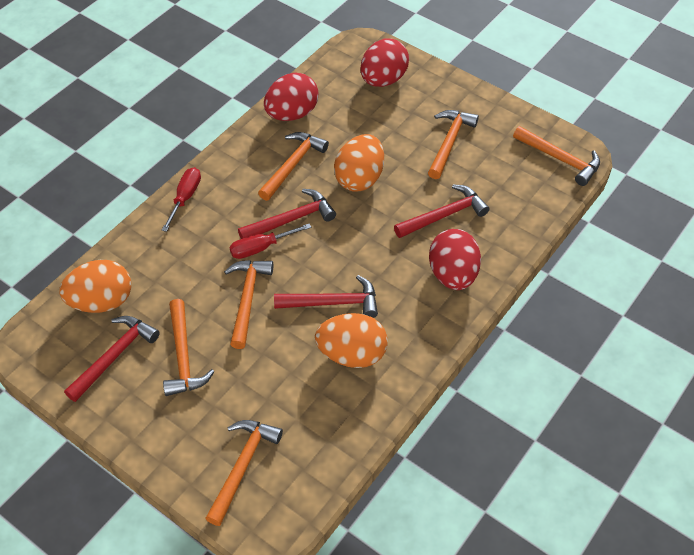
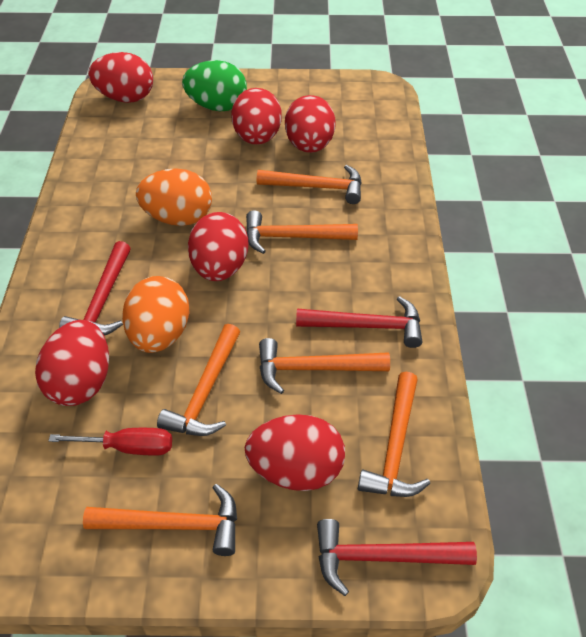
green egg: none = 0 -> [182,60,247,111] = 1
orange egg: [59,260,131,313] [315,313,388,368] [334,134,384,192] = 3 -> [122,276,190,353] [136,168,212,226] = 2
red egg: [264,72,319,121] [360,39,409,87] [429,229,481,290] = 3 -> [35,320,109,406] [88,52,153,103] [188,212,249,281] [231,88,282,145] [245,414,345,491] [285,95,336,153] = 6
red hammer: [64,316,160,402] [238,189,336,239] [274,275,378,318] [394,184,490,238] = 4 -> [59,241,131,335] [296,296,422,348] [317,519,477,596] = 3
red screwdriver: [162,167,201,232] [230,224,311,259] = 2 -> [49,428,172,455] = 1

